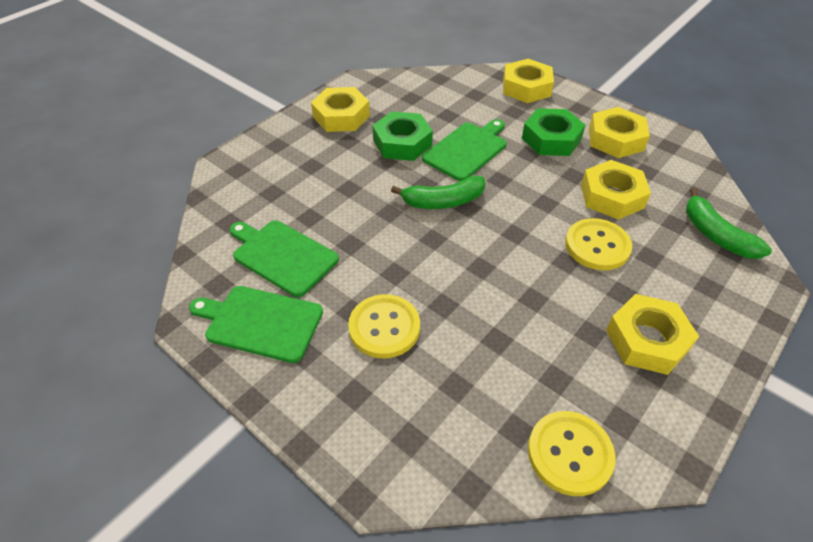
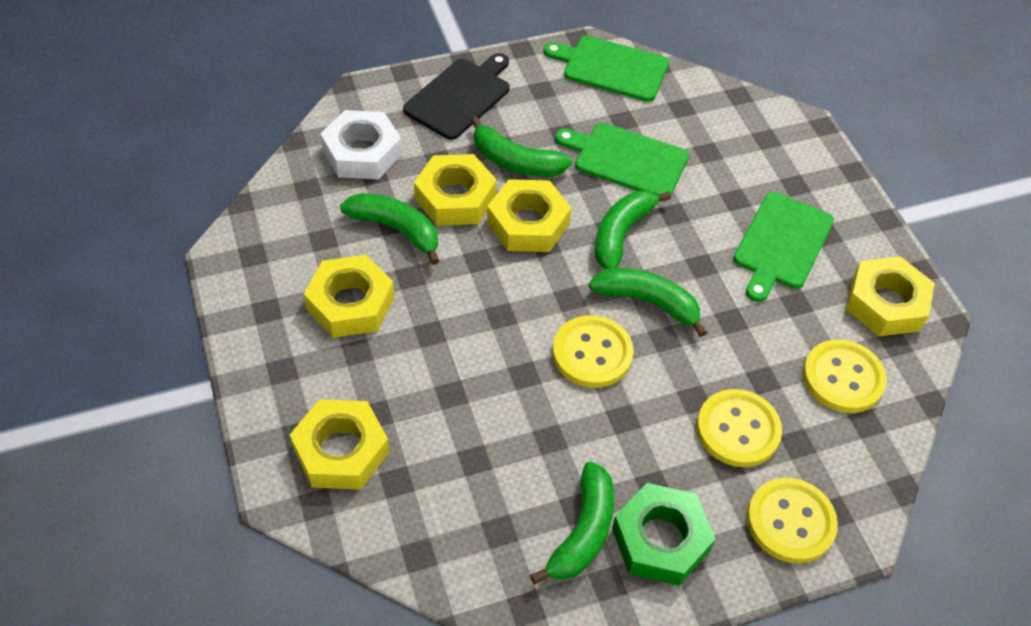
black cutting board: none = 0 -> [403,53,510,140] = 1
green banana: [391,176,485,209] [686,188,772,259] = 2 -> [340,193,439,265] [470,116,572,177] [530,462,614,584] [589,268,707,337] [595,191,671,269] = 5
green nut: [372,111,433,161] [522,108,586,156] = 2 -> [612,483,716,586] = 1
white nut: none = 0 -> [320,110,402,179] = 1
yellow button: [348,294,420,358] [528,411,615,496] [565,218,632,270] = 3 -> [553,315,634,388] [697,389,782,467] [747,478,838,563] [803,339,887,413] = 4

